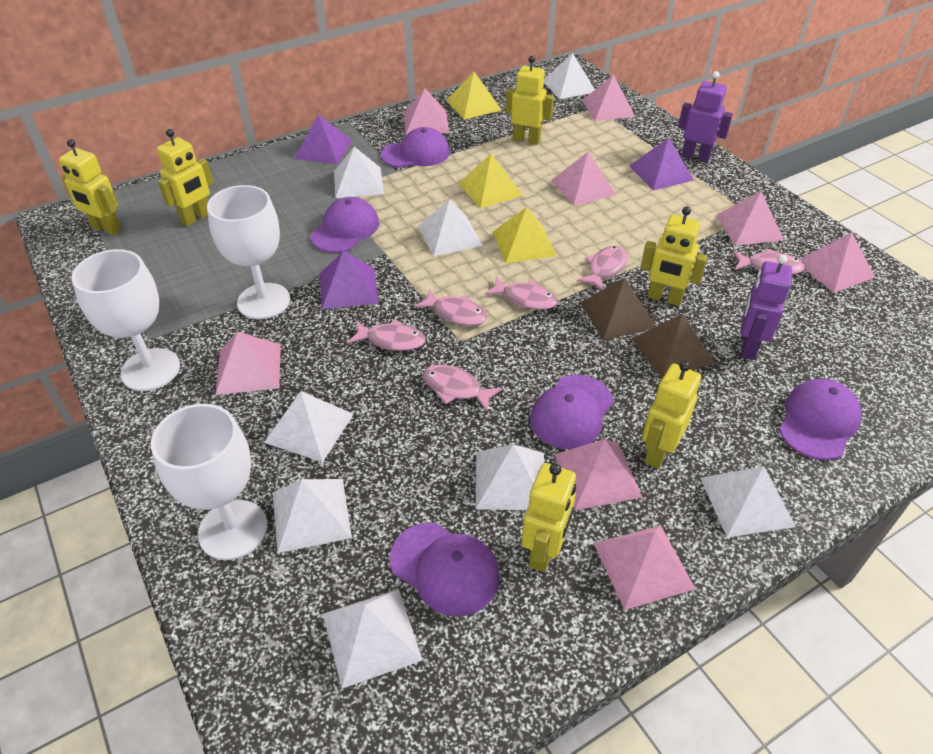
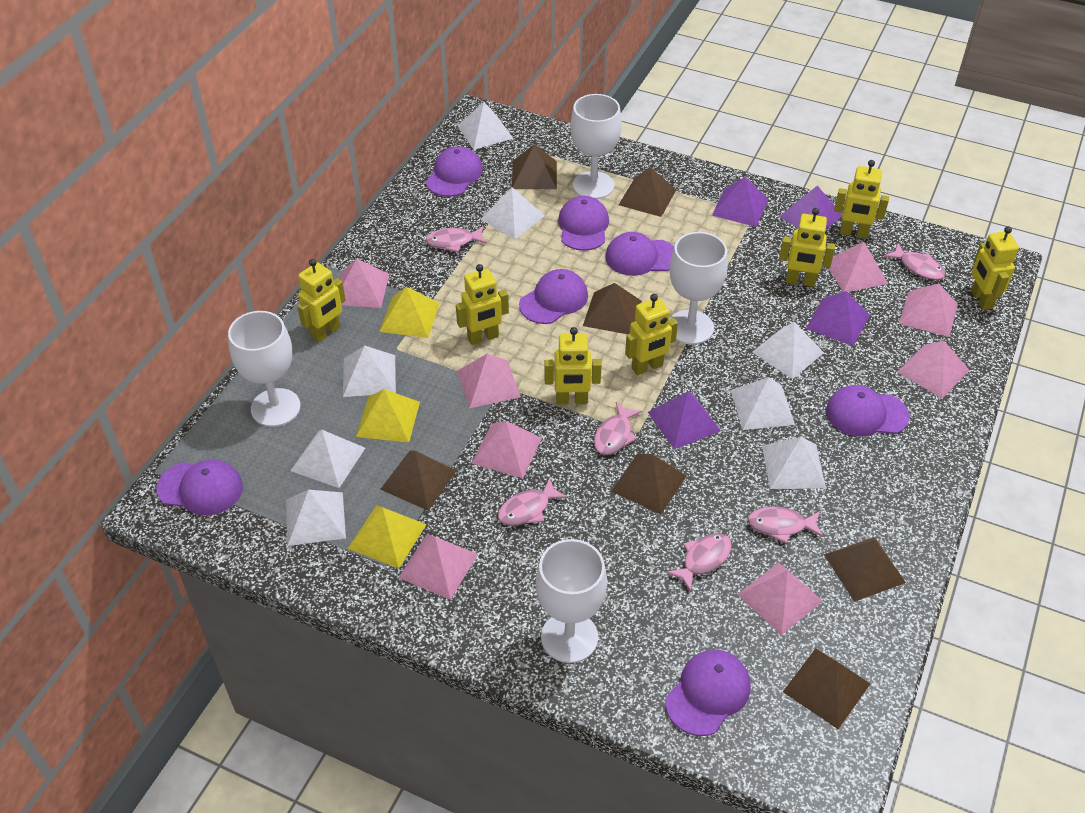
brown pyramid: [580,278,656,340] [632,314,715,379] = 2 -> [380,450,457,510] [512,144,557,189] [583,283,642,334] [611,454,686,515] [619,167,676,217] [783,648,870,729] [824,537,906,602] = 7
purple cap: [311,197,379,253] [381,127,450,168] [390,522,500,616] [530,375,614,449] [779,379,862,460] = 5 -> [156,460,243,515] [426,146,483,197] [519,269,588,324] [558,196,609,251] [605,232,674,276] [665,650,751,736] [826,385,909,437] = 7
purple pyramid: [294,115,352,164] [320,251,379,309] [630,137,694,190] = 3 -> [648,391,721,449] [712,177,769,227] [779,185,842,230] [806,291,870,346] = 4
purple robot: [678,71,733,162] [741,255,792,360] = 2 -> none = 0
white goblet: [71,249,180,391] [151,404,268,560] [207,185,290,319] = 3 -> [228,311,301,427] [536,539,607,663] [570,94,622,199] [670,232,728,344] = 4
yellow robot: [59,139,121,235] [157,129,213,226] [505,56,554,145] [522,463,576,572] [640,207,708,306] [642,361,701,469] = 6 -> [297,259,346,342] [456,264,509,345] [545,327,602,405] [625,294,678,375] [779,208,835,287] [834,160,889,239] [971,226,1019,310] = 7

